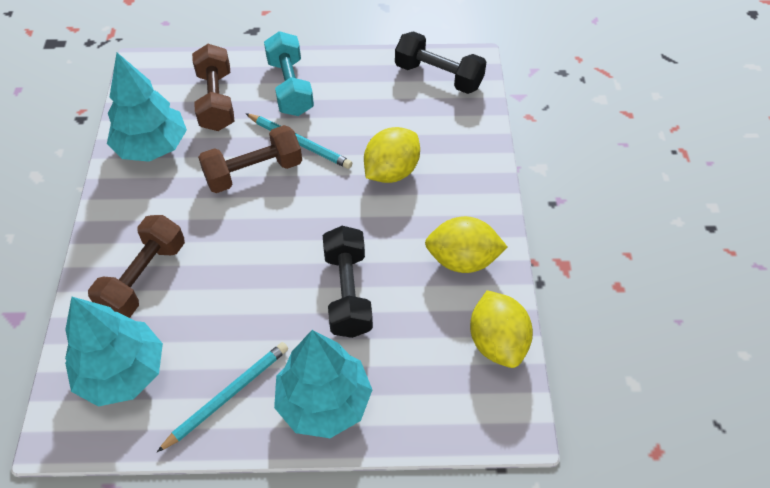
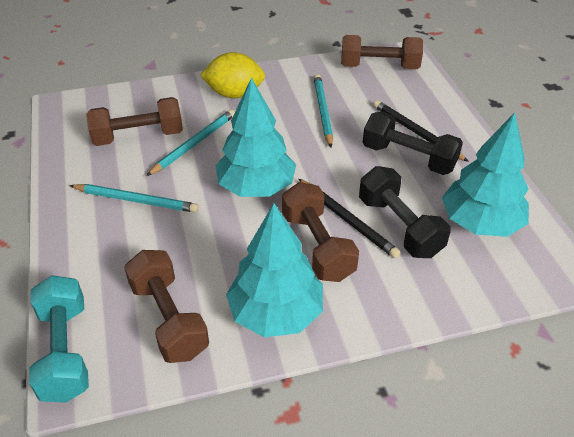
black pencil: none = 0 -> [299,179,401,258] [373,100,469,162] = 2
brown dumbbell: [88,215,185,318] [192,44,234,131] [198,125,302,193] = 3 -> [86,97,183,146] [124,250,209,363] [282,182,359,282] [341,35,423,69] = 4
turquoise pencil: [157,342,288,452] [245,113,352,169] = 2 -> [70,184,199,213] [146,109,235,176] [314,74,333,147] = 3
yellow lemon: [364,127,420,183] [425,216,507,273] [470,290,533,368] = 3 -> [200,52,265,98] = 1

